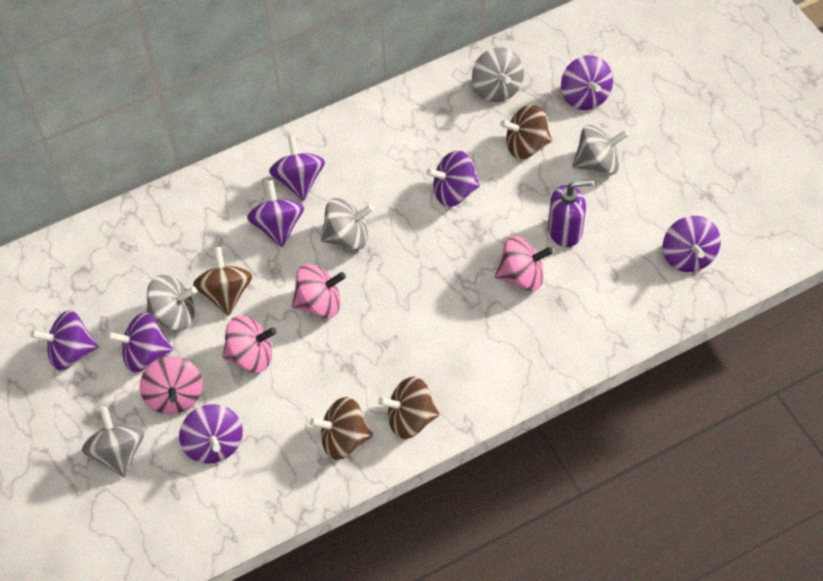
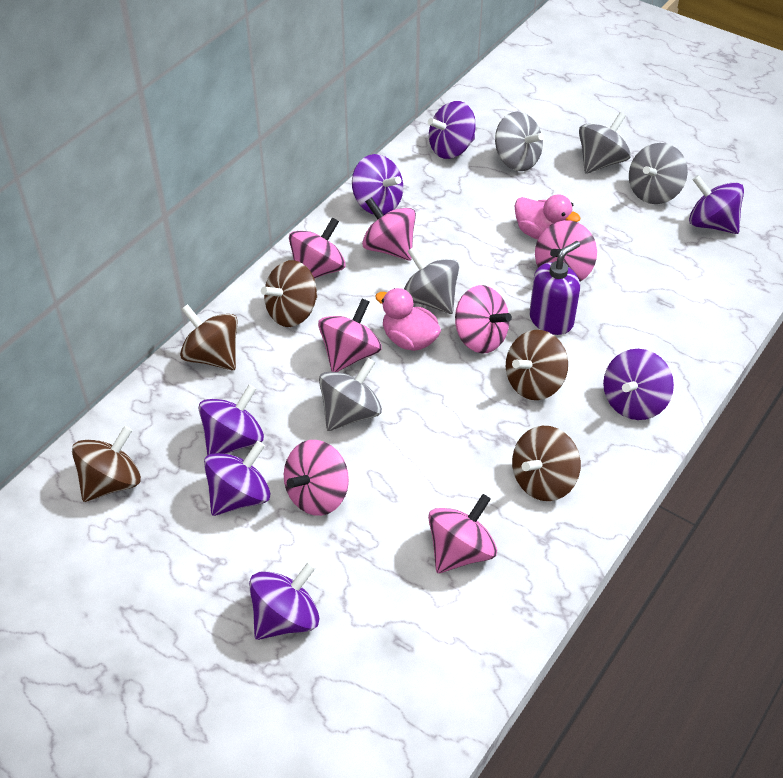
brown spinning top: [193,247,253,316] [310,397,373,460] [378,377,439,439] [500,104,552,159] = 4 -> [72,426,141,502] [180,304,237,370] [261,260,317,327] [506,330,568,400] [512,426,581,501] = 5
pink duck: none = 0 -> [375,288,441,351] [514,194,580,240] = 2
pink spinning top: [139,356,203,414] [222,315,277,372] [292,264,346,318] [495,236,553,291] = 4 -> [284,440,349,516] [289,217,346,279] [318,298,382,372] [362,197,416,260] [428,494,497,573] [455,285,512,353] [535,220,597,282] = 7
purple spinning top: [31,310,99,370] [107,312,173,373] [179,404,243,464] [247,180,304,247] [269,135,325,201] [426,150,480,207] [561,55,613,110] [663,216,721,272] = 8 -> [198,385,264,456] [204,441,270,516] [249,562,319,640] [352,154,403,215] [428,101,476,159] [603,349,674,420] [689,175,744,234] = 7

